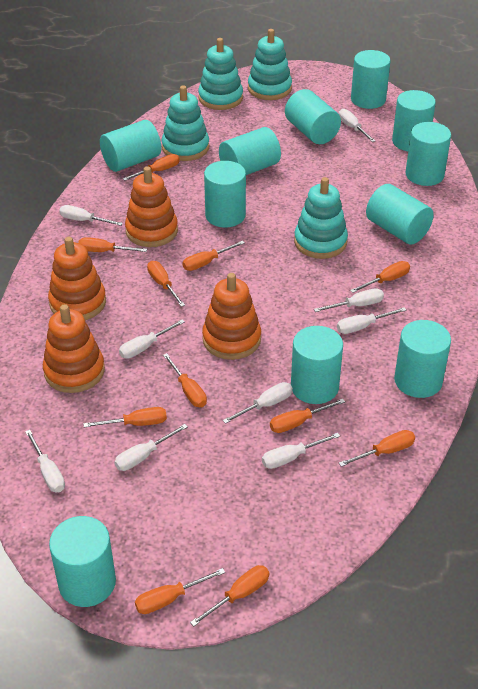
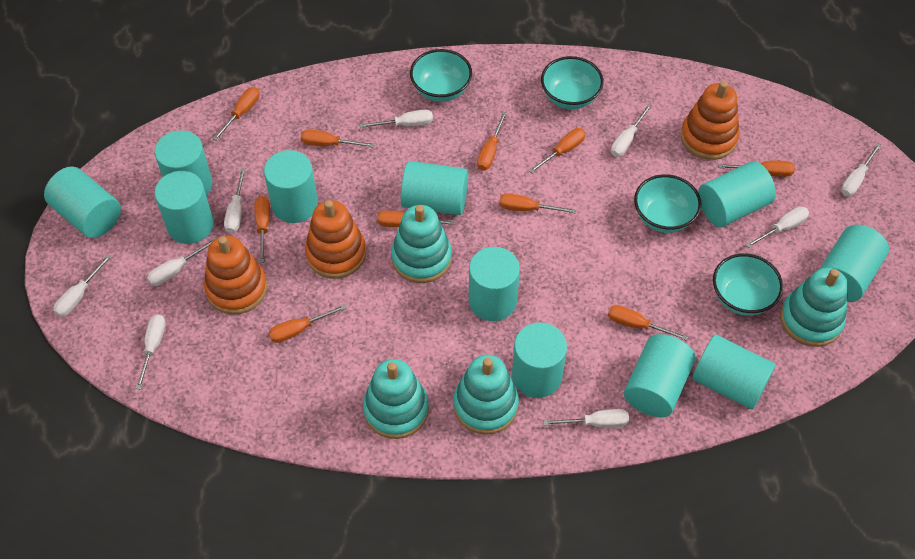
orange screwdriver: [78,237,147,252] [83,407,167,427] [123,154,180,181] [135,568,225,614] [147,261,185,307] [163,353,207,407] [183,241,245,271] [190,565,269,627] [270,399,345,433] [339,430,415,467] [350,261,410,293] = 11 -> [213,87,260,141] [255,196,270,263] [268,304,347,343] [301,129,374,147] [377,210,454,227] [477,112,507,170] [499,193,576,213] [529,128,586,173] [608,305,688,340] [718,161,795,177] = 10
orange stacking toy: [43,304,105,393] [48,237,106,320] [125,166,178,247] [202,273,261,360] = 4 -> [204,236,267,315] [305,200,366,279] [681,81,740,160] = 3
turquoise bowl: none = 0 -> [410,49,472,102] [541,56,604,109] [634,174,702,233] [713,253,783,316] = 4

